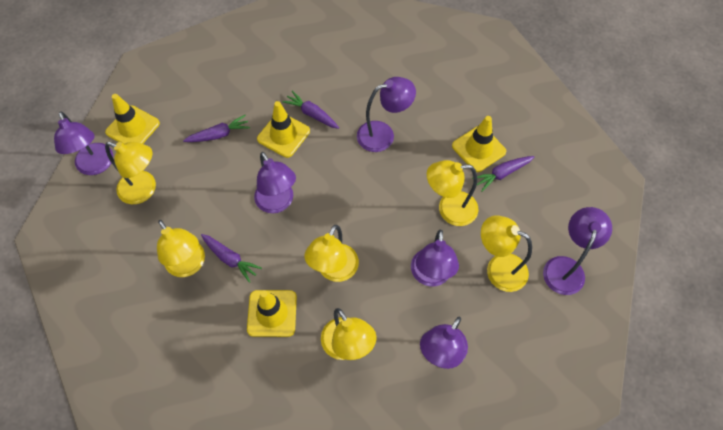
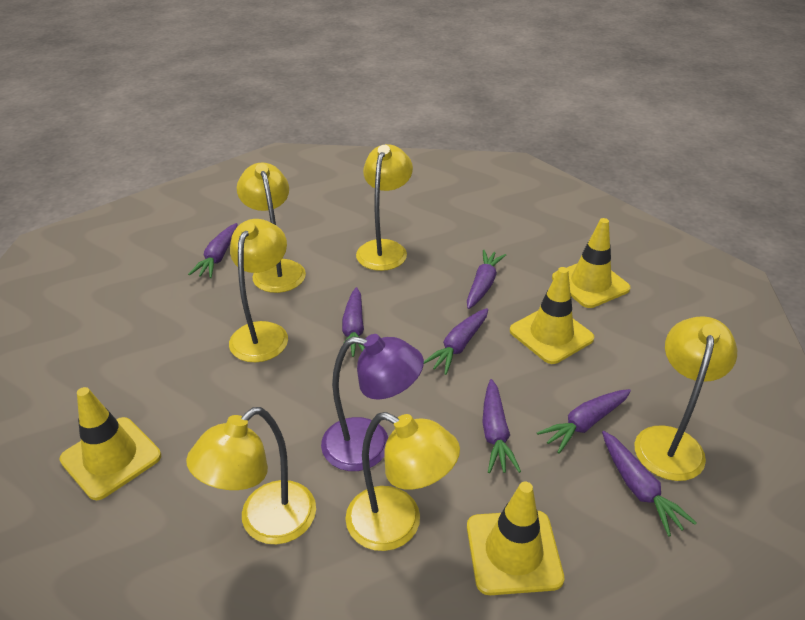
purple carrot: [183,115,250,142] [201,234,262,283] [282,91,339,129] [472,156,534,192] = 4 -> [188,223,237,278] [342,287,365,357] [424,308,488,375] [467,249,506,309] [482,379,521,473] [537,389,631,453] [602,431,697,537] = 7
purple lamp: [54,112,113,175] [254,152,296,213] [357,77,416,152] [411,229,459,286] [420,317,468,369] [543,207,612,295] = 6 -> [321,334,424,471] = 1

